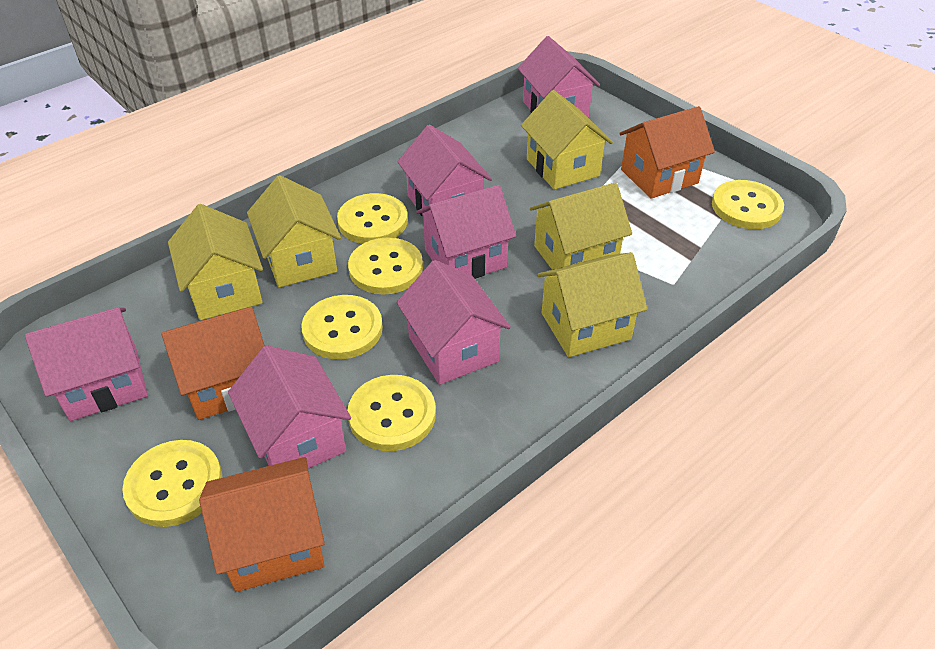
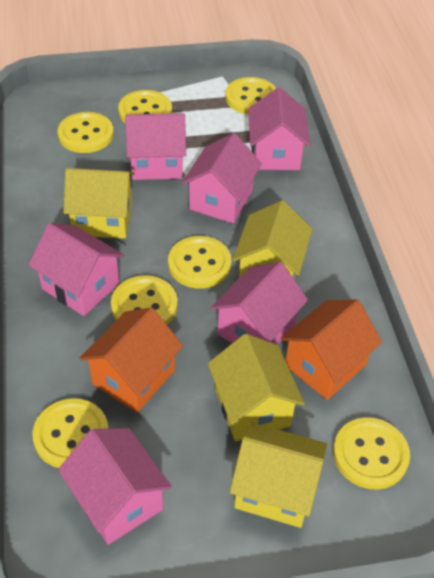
orange house: [161,307,265,420] [199,457,325,592] [619,106,715,199] = 3 -> [79,307,183,413] [280,299,382,400] = 2
yellow button: [122,440,222,527] [301,295,383,359] [337,193,408,244] [347,375,436,451] [348,238,423,295] [712,180,784,229] = 6 -> [32,398,108,468] [58,112,114,153] [111,275,178,325] [118,90,172,123] [168,236,231,288] [225,77,276,114] [333,417,410,490] = 7
yellow house: [168,204,263,320] [247,175,341,288] [521,90,613,190] [530,182,632,270] [537,252,647,357] = 5 -> [63,168,134,239] [208,334,305,441] [230,423,327,528] [233,201,312,279] = 4

